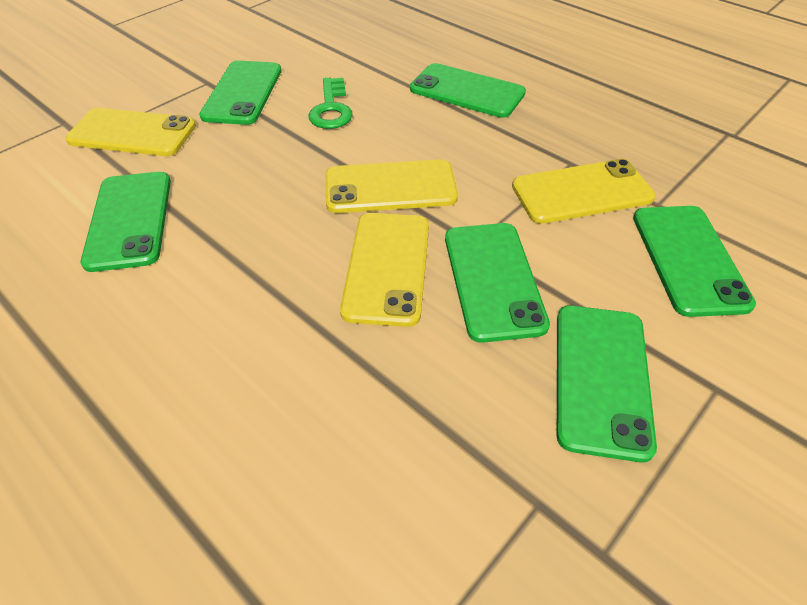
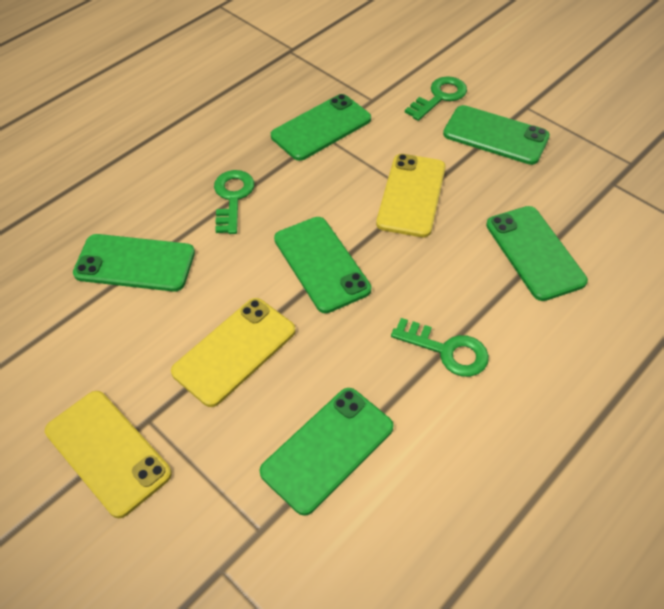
green key: [309,78,353,129] = 1 -> [214,170,254,234] [391,318,489,377] [405,76,467,121] = 3
yellow phone: [65,108,196,156] [326,159,458,213] [340,213,429,327] [512,159,656,224] = 4 -> [45,391,172,518] [171,298,296,407] [376,154,446,237] = 3

